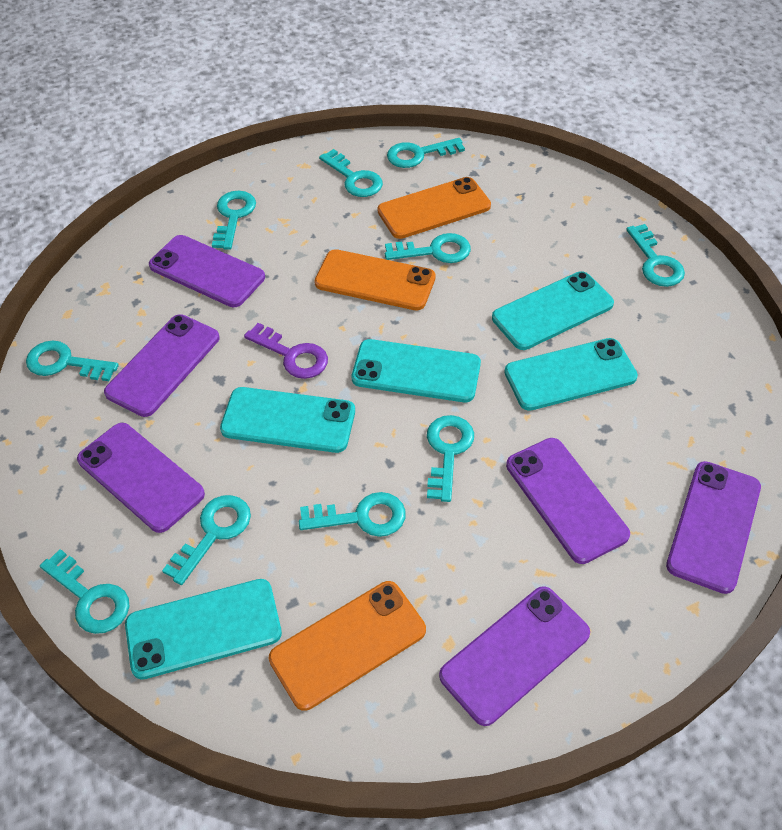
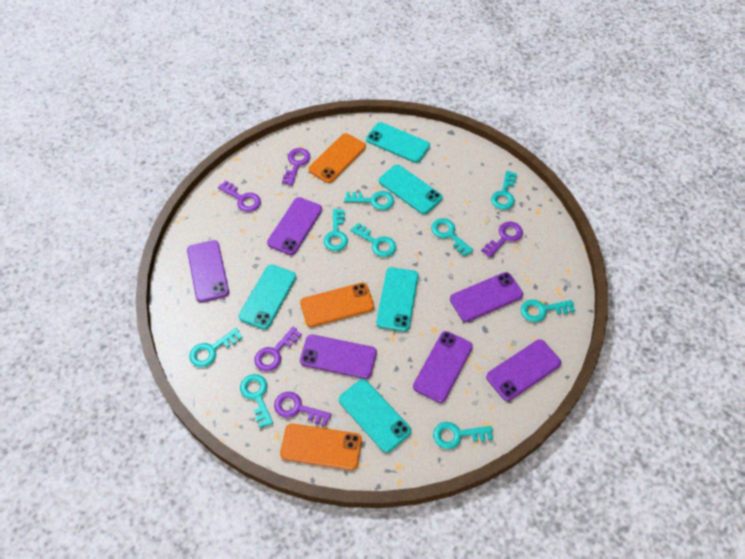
purple key: [244,323,328,379] = 1 -> [218,180,261,212] [255,327,302,371] [274,392,331,426] [282,148,310,186] [481,221,523,258] = 5
turquoise key: [26,341,119,381] [40,549,130,634] [162,495,251,585] [212,191,256,250] [299,492,406,537] [319,149,383,197] [385,233,471,263] [387,138,465,168] [427,415,474,502] [626,224,685,287] = 10 -> [189,328,243,367] [240,374,273,428] [324,209,348,251] [344,191,394,210] [350,223,396,257] [431,218,473,257] [433,422,493,449] [491,171,517,210] [521,299,575,322] = 9

